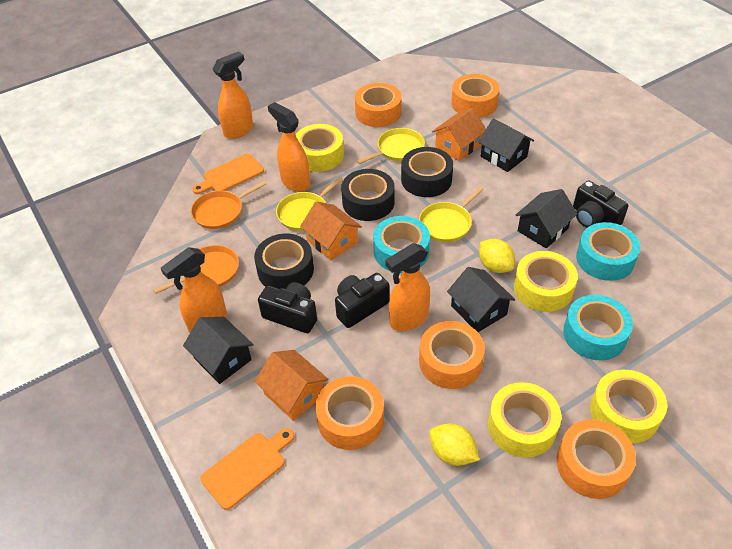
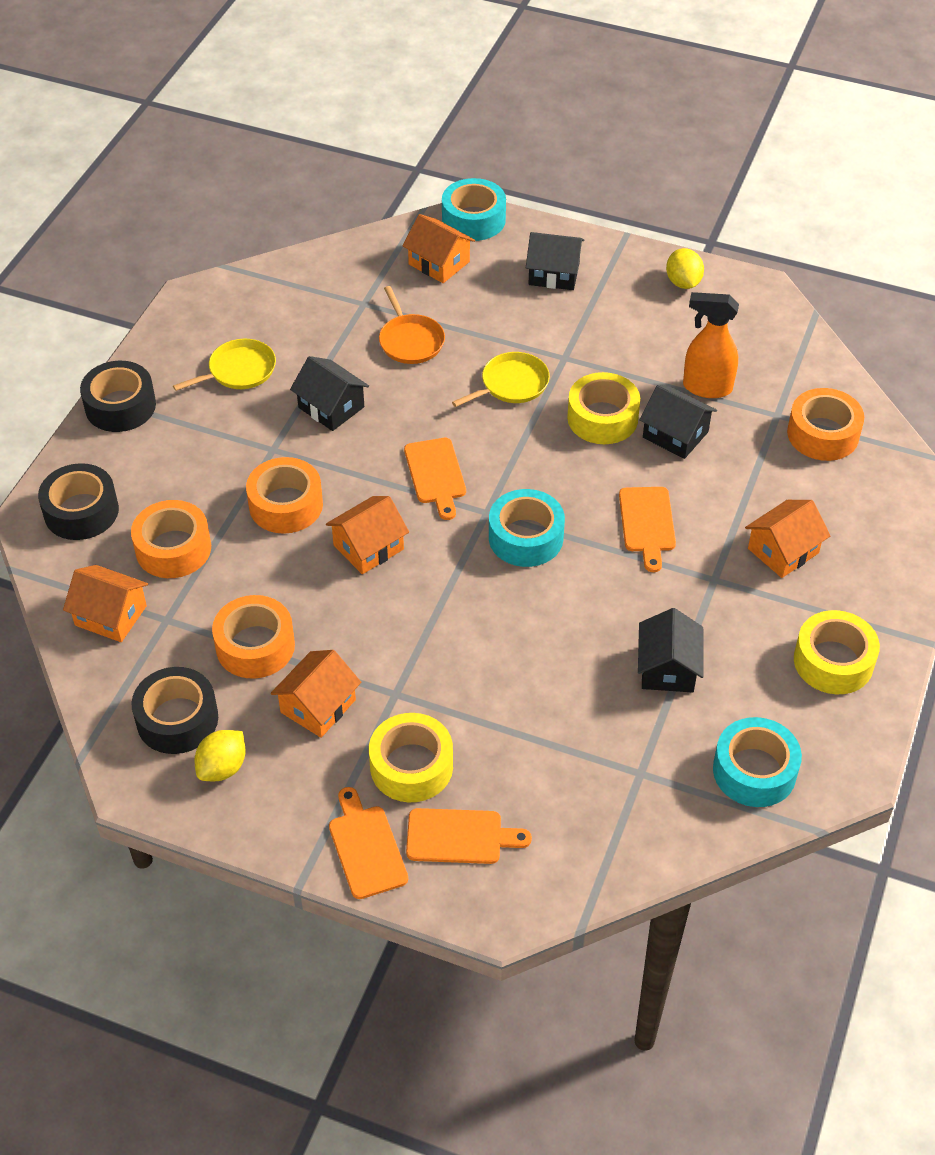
black camera: [258,282,317,333] [335,273,390,328] [573,181,629,228] = 3 -> none = 0
orange cutting board: [192,154,264,194] [201,428,294,510] = 2 -> [329,787,408,899] [404,438,466,520] [406,808,532,864] [619,487,676,572] = 4
orange house: [255,350,328,421] [300,201,362,261] [432,108,486,161] = 3 -> [63,565,148,642] [271,650,361,738] [326,496,409,574] [402,214,475,283] [745,500,830,578] = 5
orange pan: [153,245,239,294] [191,181,266,229] = 2 -> [379,286,445,364] = 1
orange spray bottle: [161,247,227,333] [213,51,253,139] [268,102,310,192] [385,243,430,331] = 4 -> [683,292,739,398] = 1
orange tape: [315,376,384,450] [355,83,402,127] [419,321,485,389] [451,74,500,118] [557,419,636,499] = 5 -> [131,500,211,578] [212,595,295,679] [246,457,323,534] [787,388,864,461] = 4
yellow pan: [276,177,343,231] [357,128,425,164] [419,187,484,242] = 3 -> [173,339,276,391] [452,352,550,407] = 2
yellow tape: [295,124,344,172] [488,382,561,458] [514,251,578,312] [590,370,667,444] = 4 -> [369,713,453,802] [567,372,640,444] [794,610,880,694] = 3

